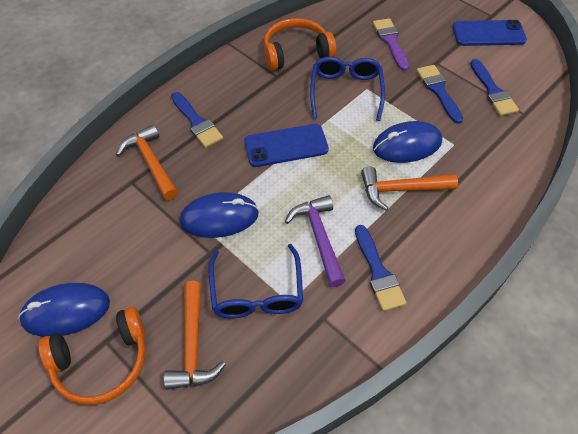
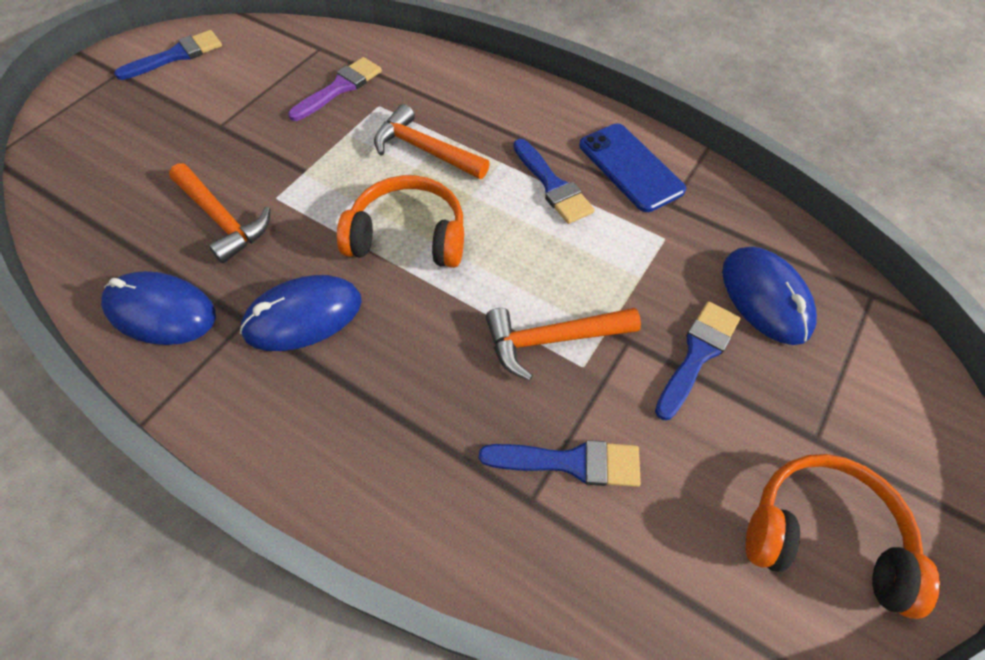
blue glasses: [208,244,303,319] [310,57,385,121] = 2 -> none = 0
blue phone: [244,124,329,167] [452,20,527,46] = 2 -> [579,123,686,212] = 1
purple hammer: [285,195,346,287] = 1 -> none = 0

